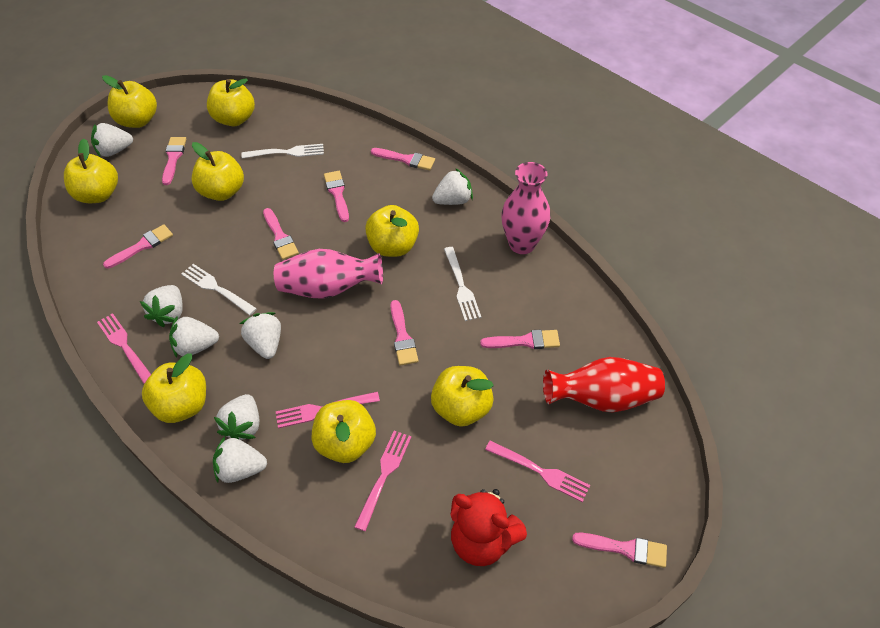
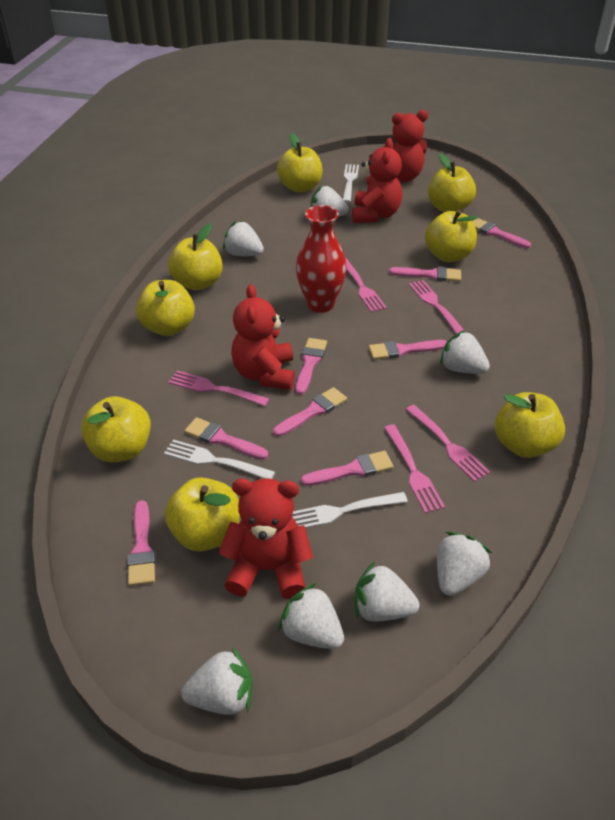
pink fork: [97,313,151,384] [276,392,380,428] [354,431,411,531] [485,441,590,502] = 4 -> [169,370,269,406] [345,258,387,312] [384,424,445,513] [405,405,490,482] [409,280,466,334] = 5
pink vase: [274,249,383,299] [501,162,550,254] = 2 -> none = 0
red teddy bear: [450,489,527,566] = 1 -> [219,478,313,599] [231,285,295,390] [352,138,402,223] [383,110,428,182] = 4

